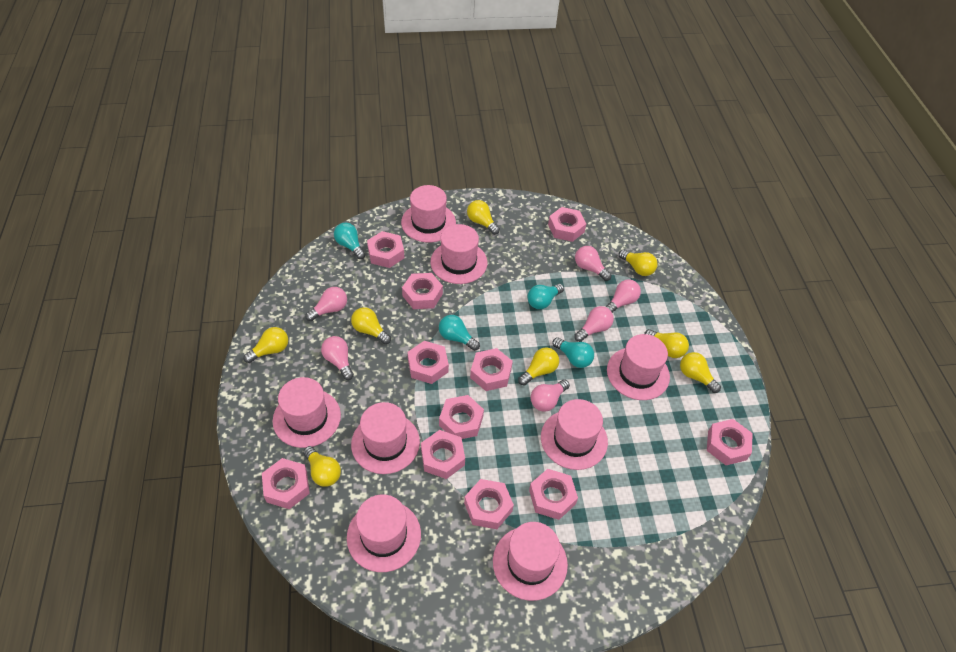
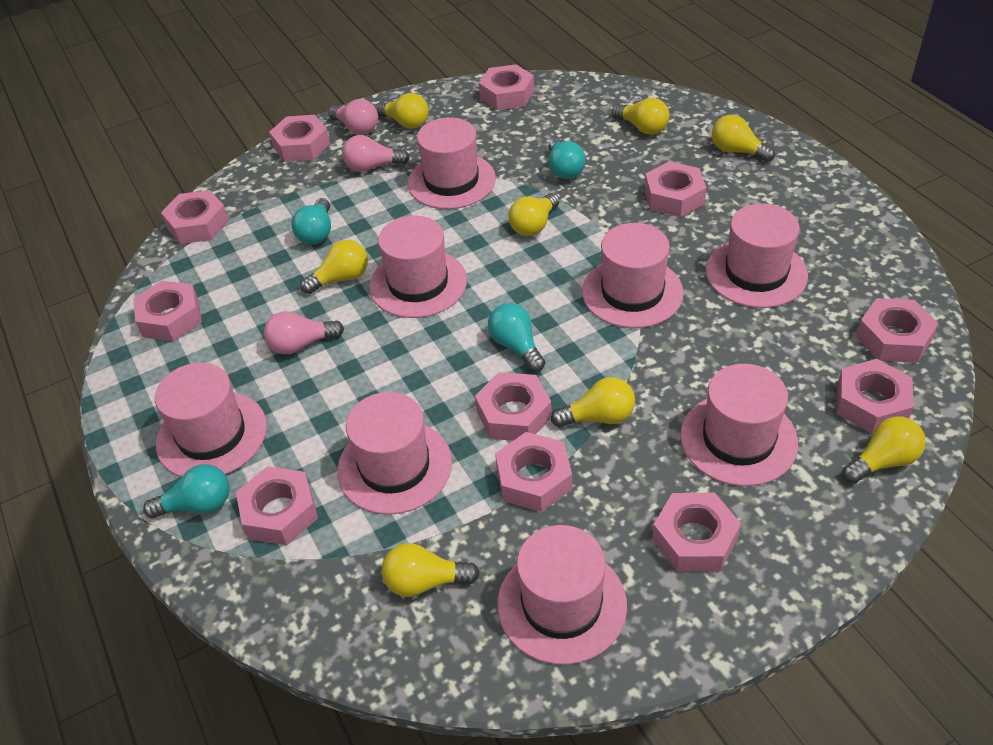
pink light bulb: [305,287,347,321] [321,336,354,380] [531,379,570,412] [574,306,614,342] [575,246,611,281] [606,279,641,313] = 6 -> [264,311,344,354] [328,99,378,135] [342,135,410,172] = 3

